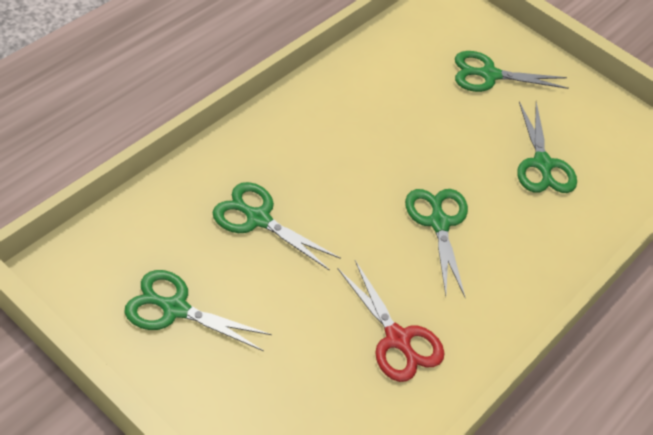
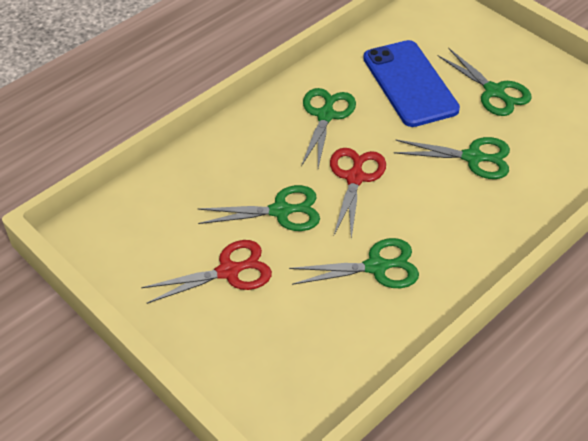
blue phone: none = 0 -> [363,40,460,127] = 1
red scissors: [338,260,445,382] = 1 -> [141,240,272,304] [330,148,386,239] = 2

